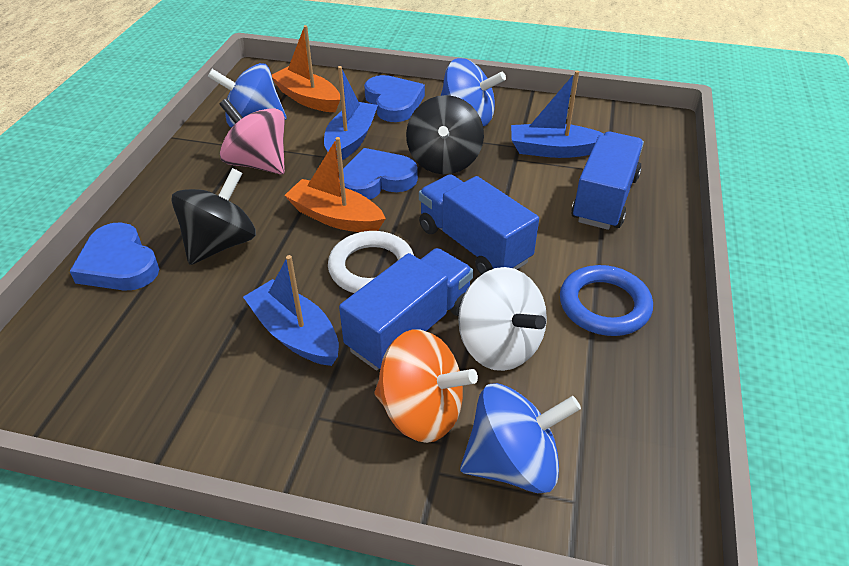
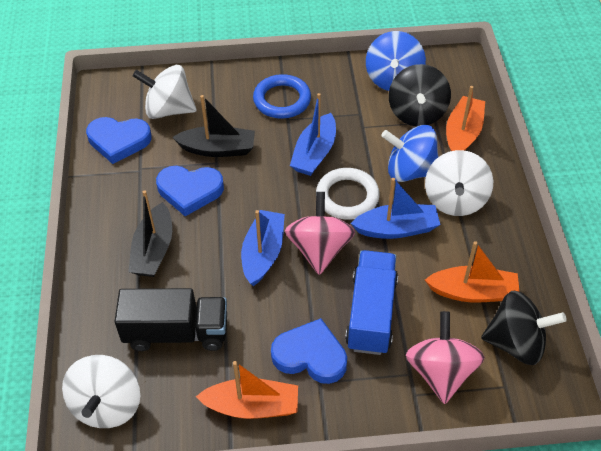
black boat: none = 0 -> [129,190,172,277] [172,95,255,157] = 2
black truck: none = 0 -> [114,288,227,351] = 1
blue spinning top: [208,63,287,127] [441,58,506,127] [460,383,581,493] = 3 -> [366,31,426,91] [381,125,439,182] = 2
blue truck: [339,248,473,371] [419,174,539,275] [571,132,644,230] = 3 -> [345,250,398,355] = 1
orange boat: [272,25,340,112] [284,137,386,232] = 2 -> [196,361,298,419] [425,241,520,302] [446,86,485,151] = 3
orange spinning top: [374,330,478,443] = 1 -> none = 0
pink spinning top: [219,98,285,175] = 1 -> [285,192,355,275] [406,311,485,404] = 2
white spinning top: [458,267,547,371] = 1 -> [62,355,140,428] [133,65,197,119] [425,150,493,216] = 3

